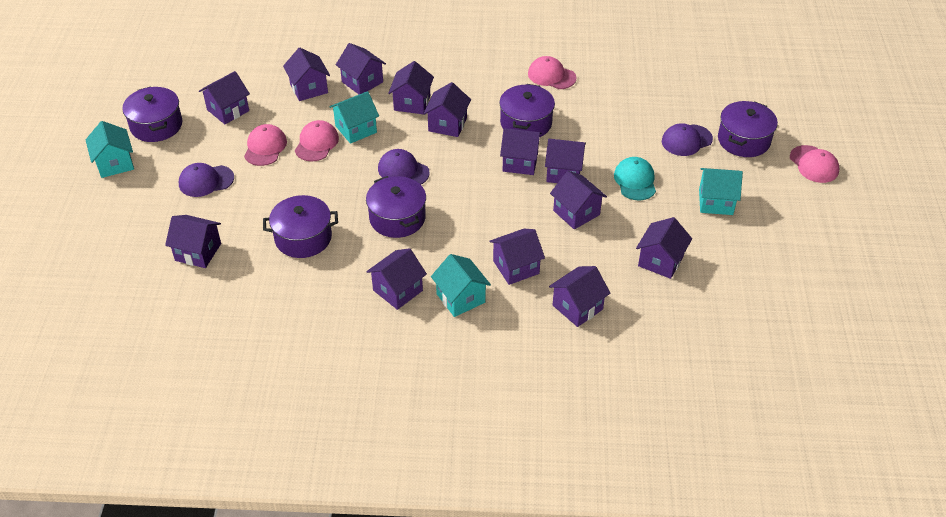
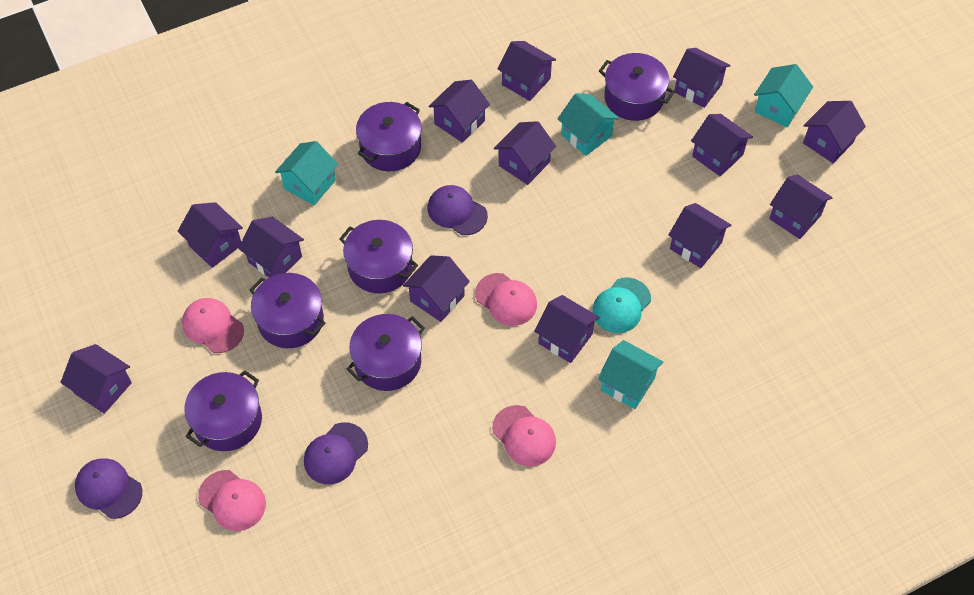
purple pot: [122,87,182,142] [263,195,338,258] [366,176,426,238] [499,84,555,137] [718,101,778,157] = 5 -> [184,370,262,451] [249,273,326,348] [339,220,418,293] [347,314,425,391] [356,102,422,171] [599,53,675,121] = 6

